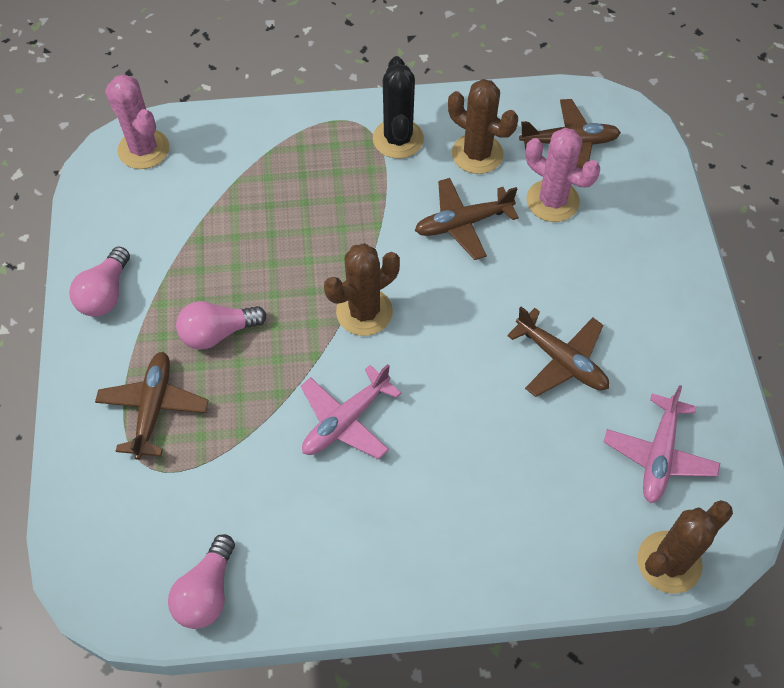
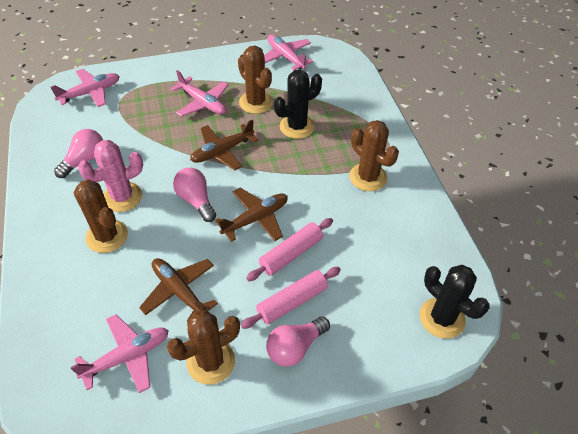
black cactus: [373,56,424,159] = 1 -> [274,70,322,139] [420,265,490,339] = 2
brown cactus: [324,243,400,336] [448,79,518,174] [637,500,733,594] = 3 -> [74,179,128,253] [167,310,240,385] [238,46,273,114] [349,120,399,191] = 4
brown plane: [95,352,209,460] [415,178,519,260] [507,307,609,397] [519,99,621,169] = 4 -> [139,258,218,320] [190,120,258,170] [215,188,288,242] = 3
pink cactus: [105,74,169,169] [526,128,600,222] = 2 -> [78,140,143,212] = 1
pink plane: [301,364,401,459] [604,385,720,503] = 2 -> [50,69,120,107] [70,314,169,393] [171,70,229,117] [264,34,313,70] = 4
pink rolling pin: none = 0 -> [241,267,341,329] [246,218,333,281] = 2

